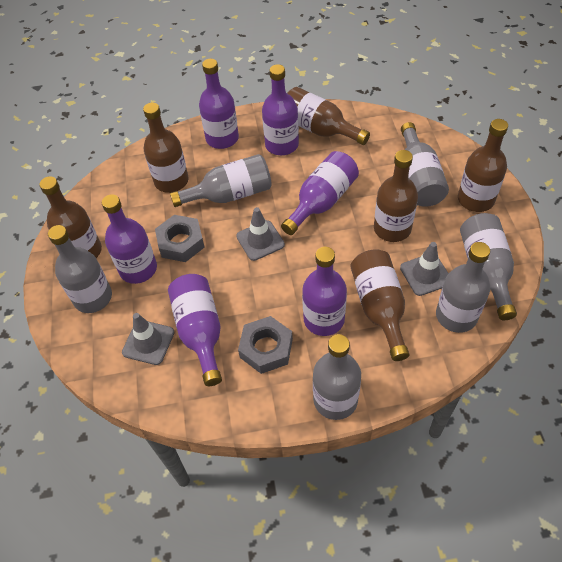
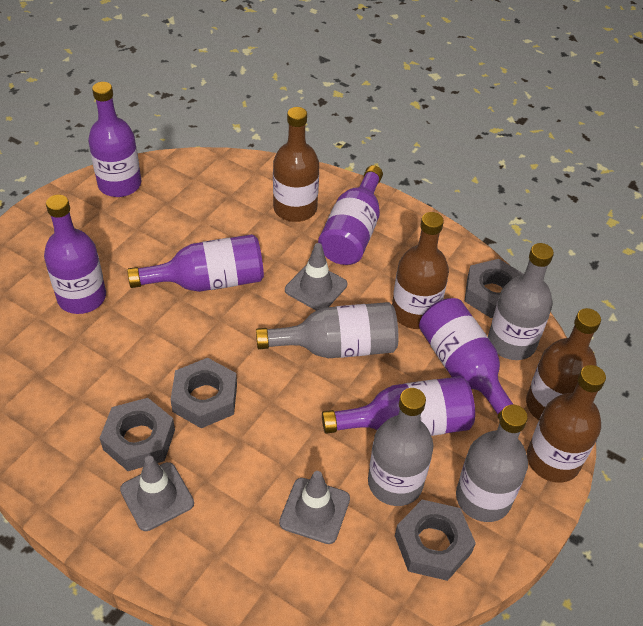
brown bottle: [39,176,102,258] [143,102,189,193] [287,87,370,145] [350,249,409,361] [374,150,418,242] [458,119,508,212] = 6 -> [273,107,319,222] [392,212,449,329] [526,308,601,420] [527,365,606,483] = 4
grey bottle: [48,225,112,313] [170,154,272,207] [313,334,361,420] [401,122,449,207] [436,242,490,333] [460,213,517,320] = 6 -> [256,302,398,358] [368,388,434,506] [456,405,528,522] [488,243,554,360] = 4
grey nut: [155,215,205,262] [238,316,293,374] = 2 -> [100,398,175,471] [171,358,237,428] [395,499,476,581] [465,259,524,318] = 4

